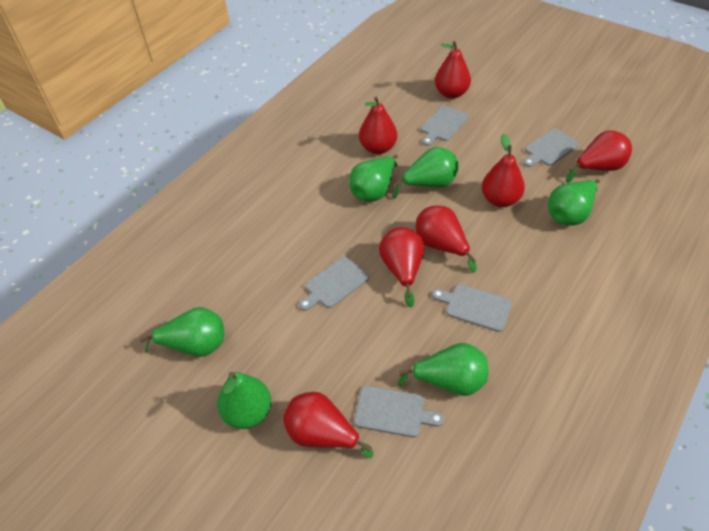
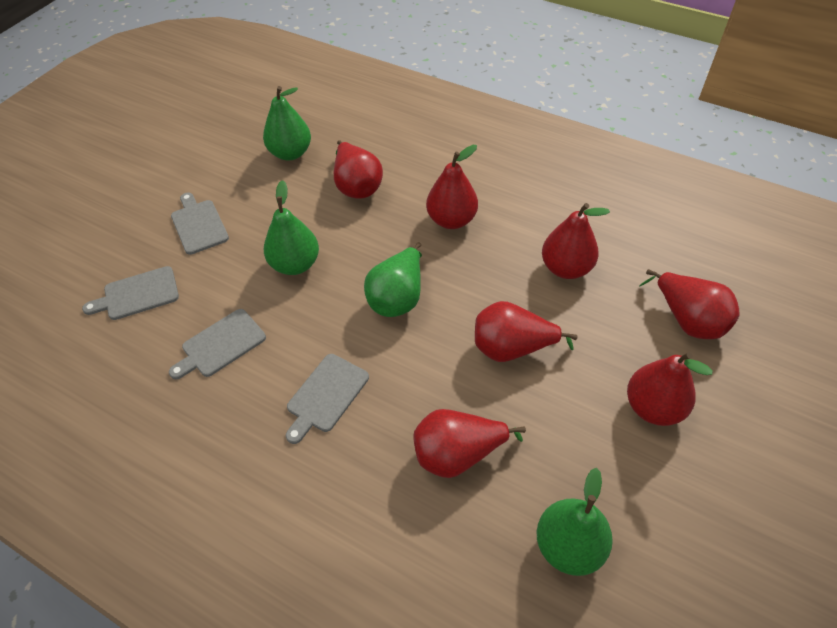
green pear: [140,307,224,357] [217,372,271,429] [349,155,398,202] [393,147,459,199] [398,343,488,396] [548,179,600,225] = 6 -> [263,86,311,160] [264,180,319,275] [364,242,422,317] [536,468,613,576] = 4
grey cutting board: [299,256,369,311] [354,386,444,437] [421,105,468,146] [432,284,512,332] [523,129,579,167] = 5 -> [82,266,179,320] [169,309,266,379] [171,192,229,255] [286,354,369,444] = 4

